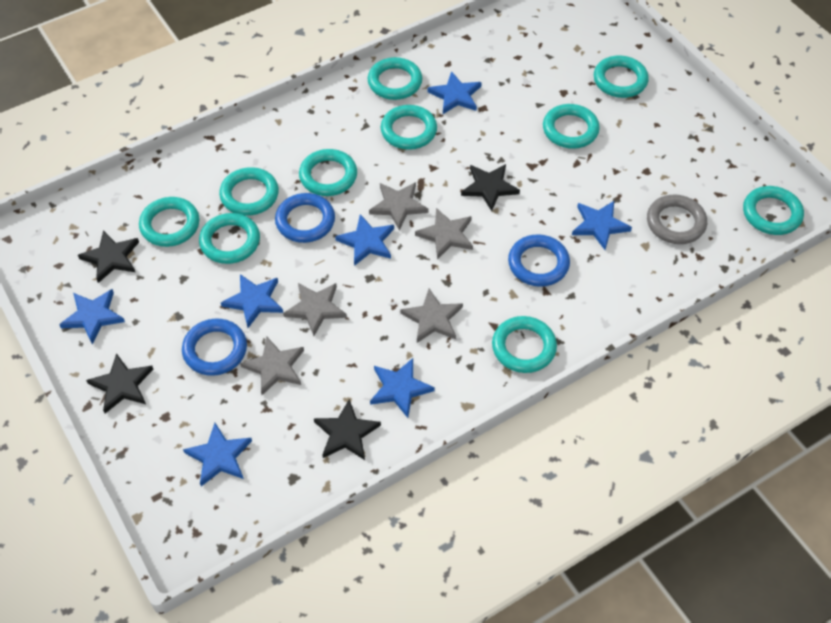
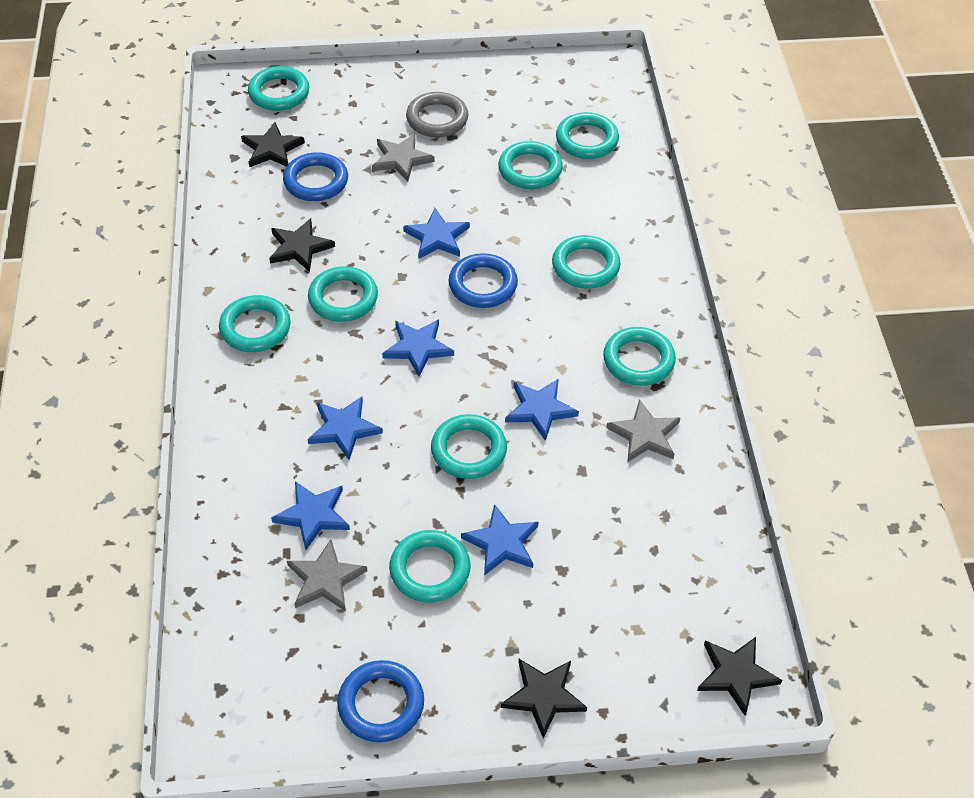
blue star: [59,289,125,344] [183,423,252,486] [221,274,283,328] [335,214,394,266] [370,358,435,418] [427,71,482,114] [572,201,632,250] = 7 -> [271,481,350,550] [308,396,383,460] [382,319,454,377] [403,208,470,259] [461,504,539,576] [505,379,579,441] = 6
grey star: [240,336,304,395] [283,283,347,336] [369,182,428,230] [400,289,463,343] [415,208,473,260] = 5 -> [287,539,367,612] [372,134,435,182] [606,399,680,463] = 3
turquoise ring: [139,197,200,247] [199,213,260,264] [219,167,279,216] [299,149,357,196] [368,57,422,100] [381,105,437,150] [492,316,557,373] [543,104,600,149] [594,55,649,98] [743,186,804,235] = 10 -> [219,295,291,352] [248,66,309,111] [308,266,378,322] [389,530,470,603] [431,414,507,479] [498,141,563,189] [552,235,620,289] [556,112,619,159] [603,327,676,386] = 9

